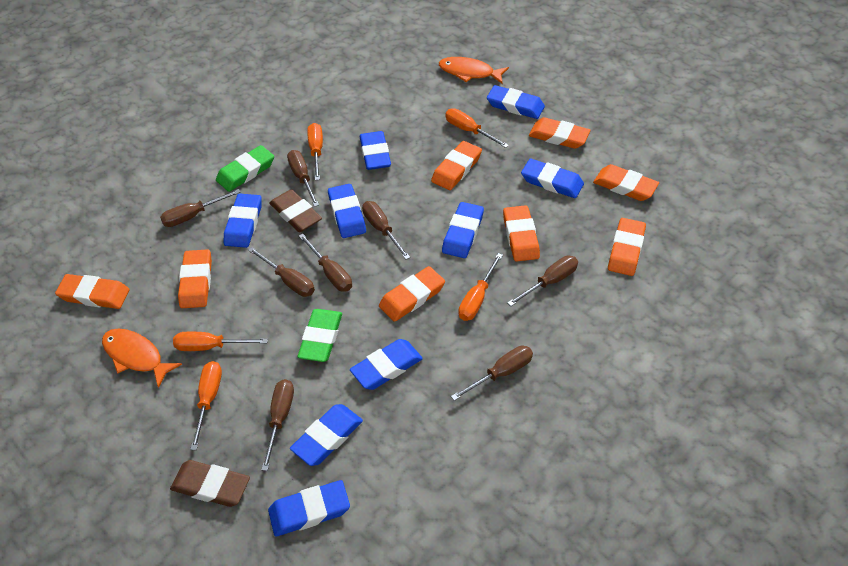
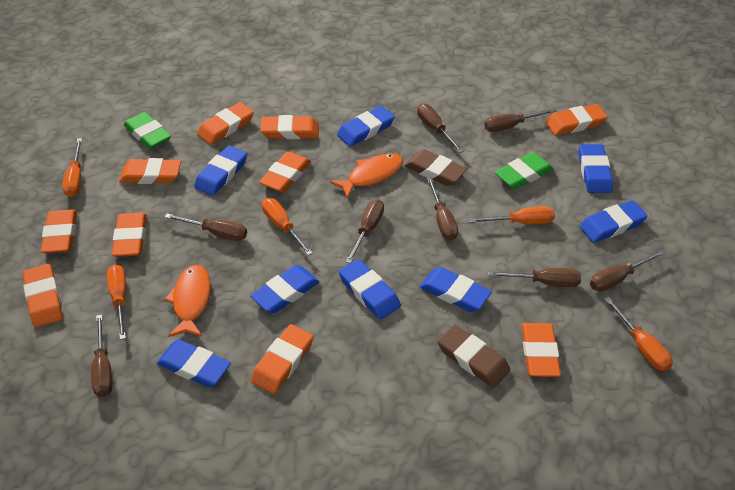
blue eraser: [224,194,262,248] [268,480,350,537] [290,404,363,466] [328,184,366,238] [350,339,423,390] [360,131,391,170] [442,202,484,258] [487,85,545,119] [521,159,584,198] = 9 -> [157,340,231,387] [194,145,247,196] [250,265,319,313] [337,106,395,146] [339,259,401,319] [420,267,492,312] [579,144,613,193] [579,200,648,243] = 8
orange eraser: [55,274,129,309] [178,249,212,308] [379,266,445,322] [431,141,482,190] [503,205,540,262] [529,117,591,149] [593,164,659,201] [608,218,646,276] = 8 -> [23,264,63,327] [41,209,77,253] [112,213,147,257] [119,158,181,184] [197,102,254,145] [251,324,314,394] [259,151,311,193] [260,115,319,139] [521,323,561,377] [545,104,607,135] = 10

